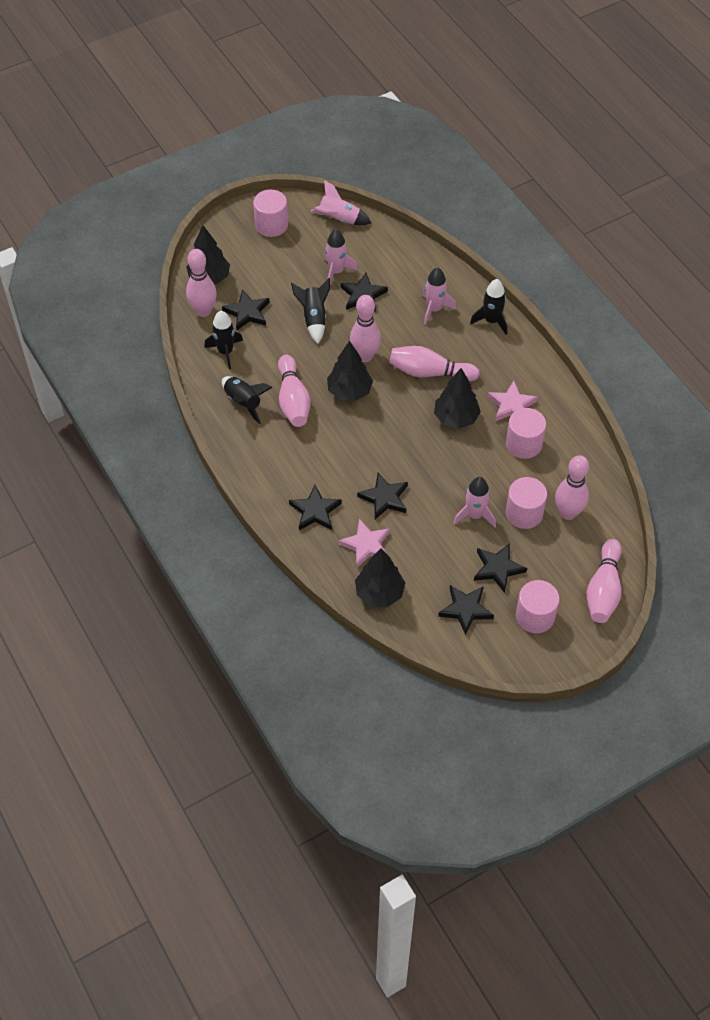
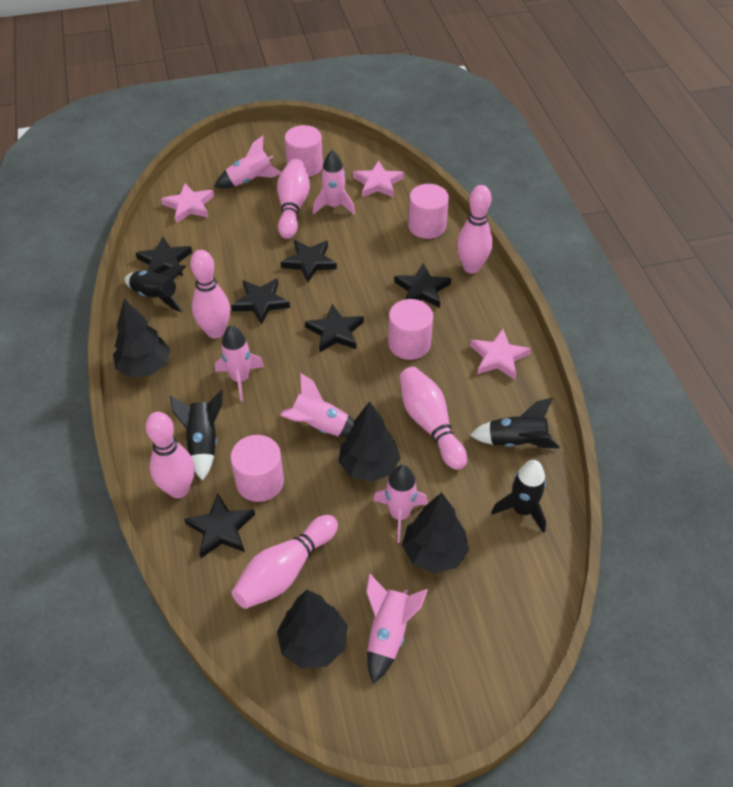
pink rocket: [310,180,371,225] [323,229,358,283] [422,267,456,325] [453,477,496,528] = 4 -> [214,136,282,188] [215,325,264,401] [280,373,354,437] [313,150,355,215] [366,573,428,683] [373,465,428,543] = 6
pink star: [338,519,390,567] [487,381,538,421] = 2 -> [161,183,214,223] [353,160,404,198] [470,329,531,380] = 3

